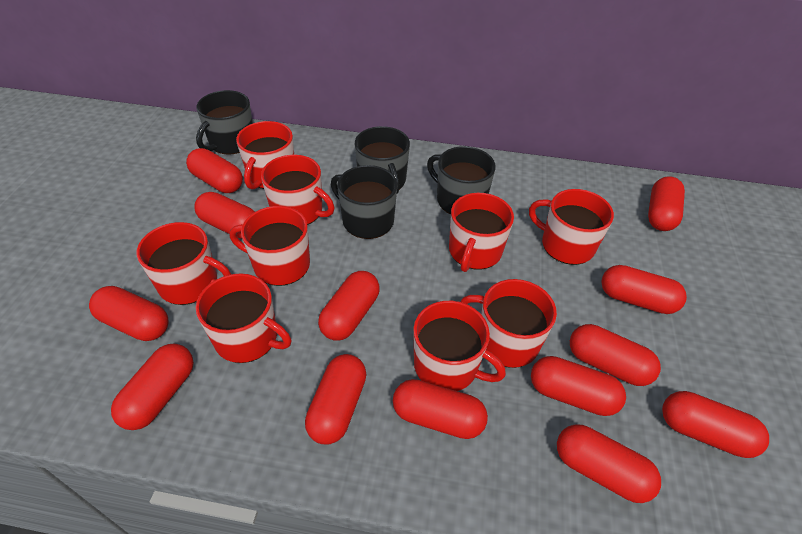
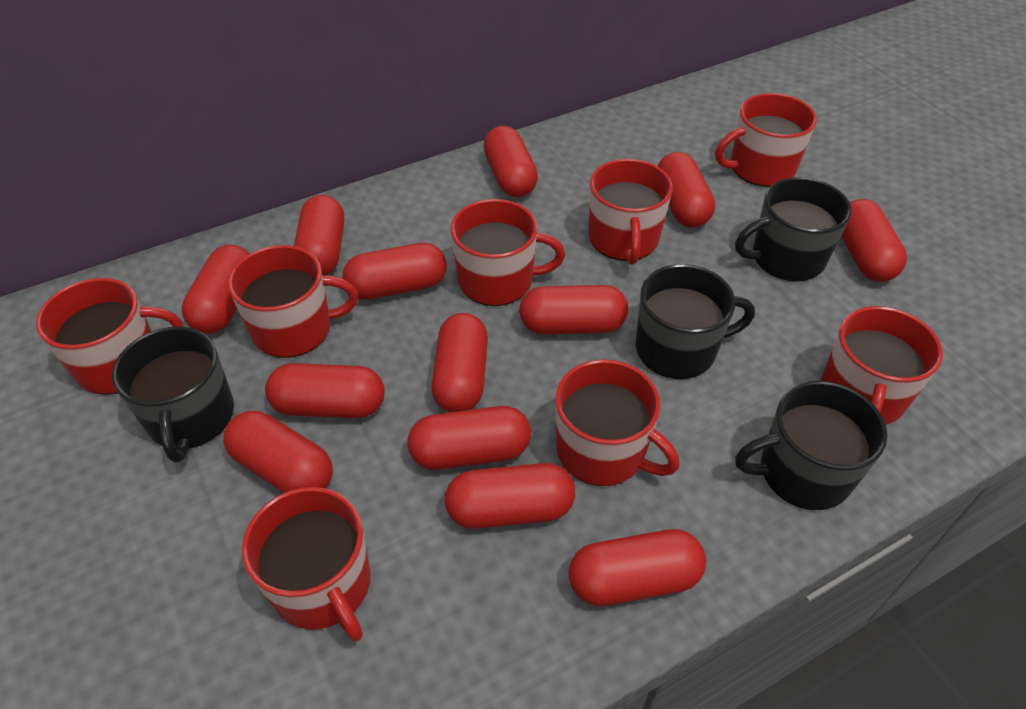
red mug: [137,222,231,305] [196,273,291,363] [230,206,310,286] [236,121,294,190] [261,155,334,225] [413,301,506,391] [449,193,514,272] [460,279,557,368] [529,189,614,265] = 9 -> [36,278,183,395] [228,245,358,358] [242,487,371,642] [451,199,565,306] [555,359,680,486] [589,159,673,265] [715,93,817,187] [821,306,943,425] = 8

